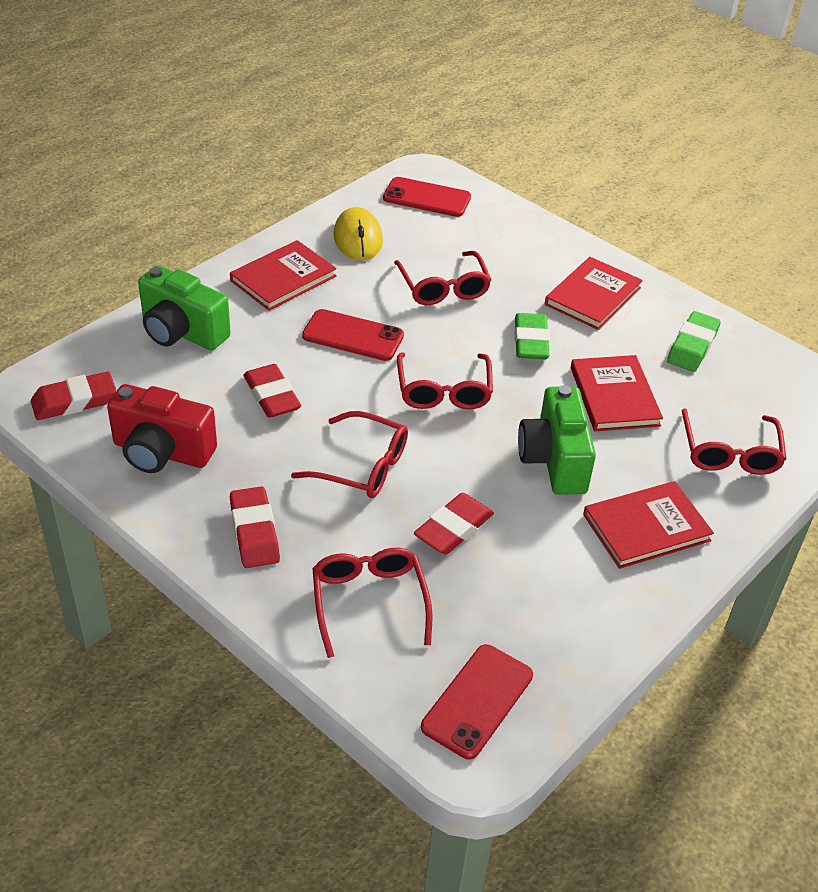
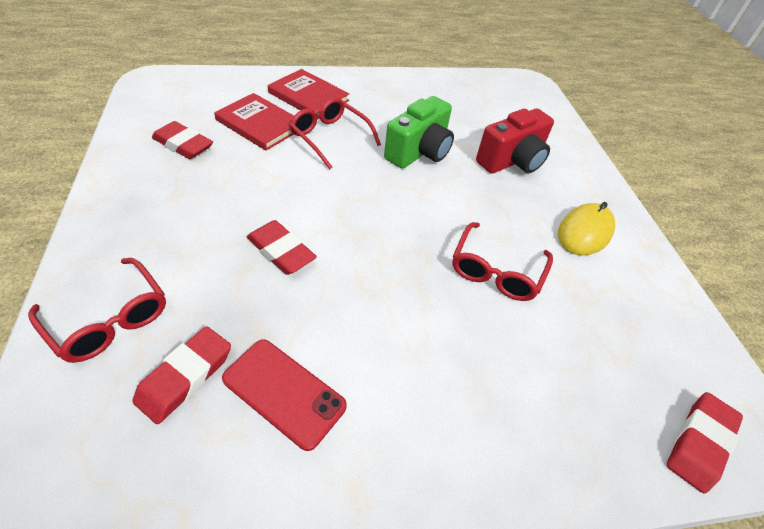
green camera: [138,265,231,350] [518,385,596,495] = 2 -> [384,96,454,169] = 1
green eraser: [514,313,550,360] [667,311,721,372] = 2 -> none = 0
red book: [230,240,337,311] [545,257,643,330] [571,355,663,431] [583,481,714,569] = 4 -> [214,93,294,151] [268,69,349,119] = 2
red glasses: [291,411,408,498] [312,548,433,658] [394,251,491,305] [397,352,493,409] [682,408,786,475] = 5 -> [28,258,166,363] [289,98,381,169] [452,222,553,301] = 3
red phone: [302,309,404,361] [383,177,471,217] [421,644,533,759] = 3 -> [222,339,347,451] = 1

